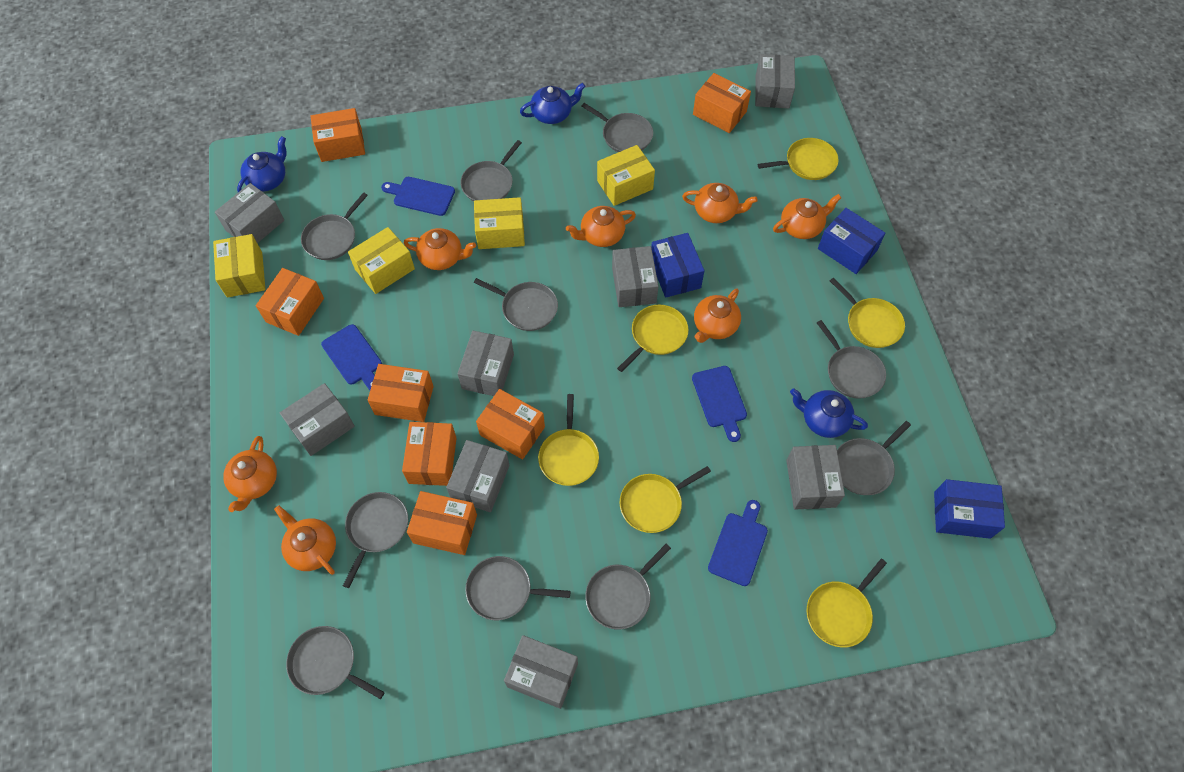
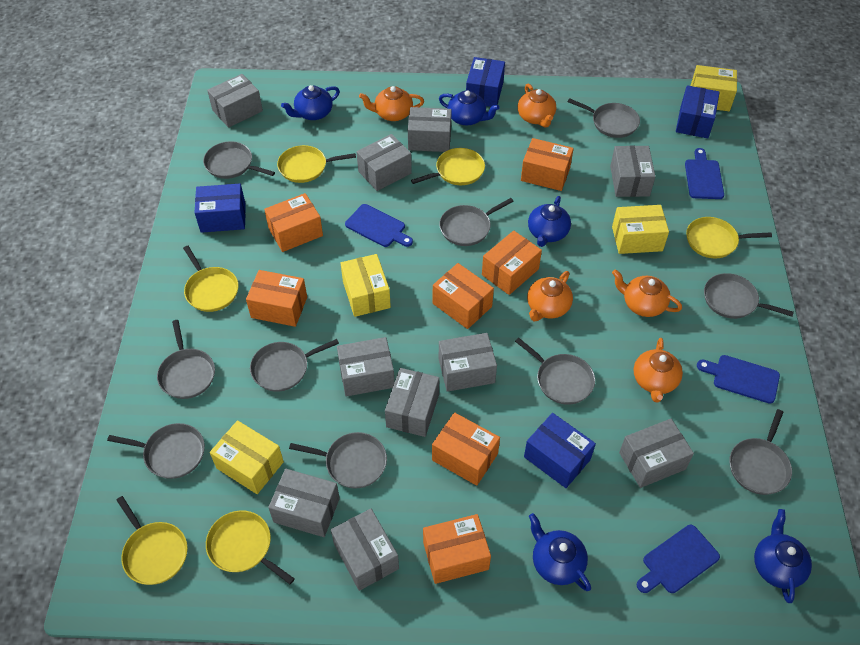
blue box: [651,233,705,298] [818,208,885,274] [934,479,1005,539] = 3 -> [195,184,246,233] [466,57,505,107] [524,413,596,488] [676,85,720,138] = 4
blue teapot: [237,136,287,192] [520,83,585,124] [790,388,868,438] = 3 -> [281,85,340,120] [439,90,500,125] [528,196,571,247] [529,513,591,591] [754,509,812,603] = 5
grey box: [215,183,284,243] [280,383,355,456] [446,440,509,512] [457,331,514,396] [504,635,578,709] [612,246,659,307] [755,54,795,109] [786,445,845,510] = 8 -> [207,74,263,128] [268,469,340,537] [331,509,399,591] [337,337,395,397] [357,134,412,191] [385,368,439,437] [408,107,452,152] [439,333,497,392] [610,145,656,197] [619,419,694,488] = 10
orange teapot: [223,436,277,512] [274,505,336,575] [404,228,476,270] [566,206,636,247] [682,183,758,223] [694,289,741,343] [773,194,841,239] = 7 -> [359,86,424,121] [518,84,556,127] [527,271,573,321] [612,270,682,317] [634,338,683,403] = 5

